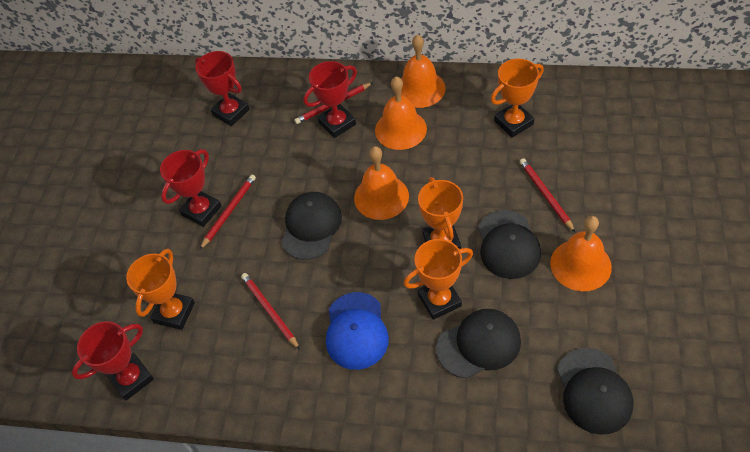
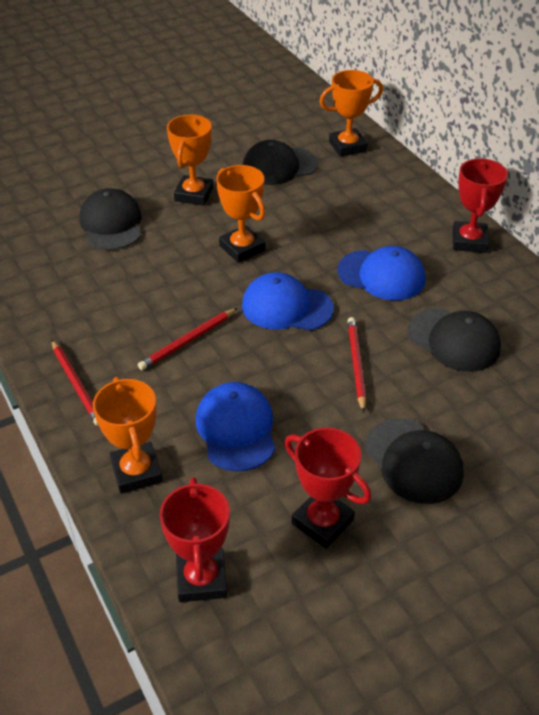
blue cap: [326,292,389,370] = 1 -> [196,382,275,472] [242,272,334,330] [337,246,426,300] = 3
orange bell: [354,146,409,220] [375,76,427,150] [401,34,445,108] [550,216,612,291] = 4 -> none = 0
red pencil: [200,175,256,250] [241,273,300,350] [294,82,373,124] [520,158,576,233] = 4 -> [52,340,99,426] [138,308,237,370] [347,317,366,413] = 3
red trophy: [72,321,154,401] [160,149,221,227] [195,51,249,126] [304,61,357,138] = 4 -> [159,477,230,602] [285,428,371,549] [453,159,508,253] = 3

